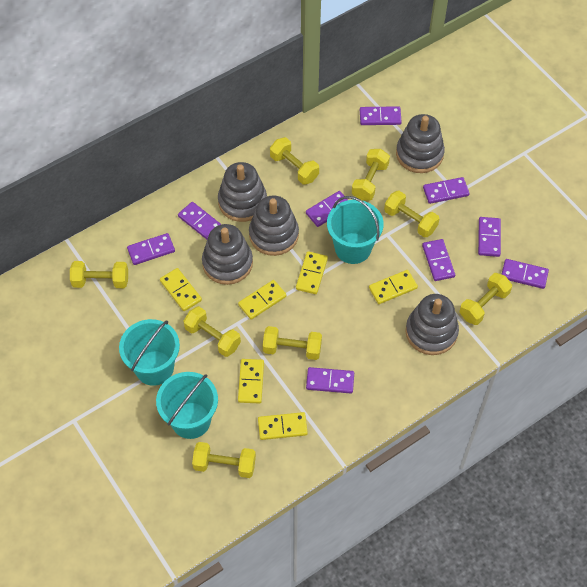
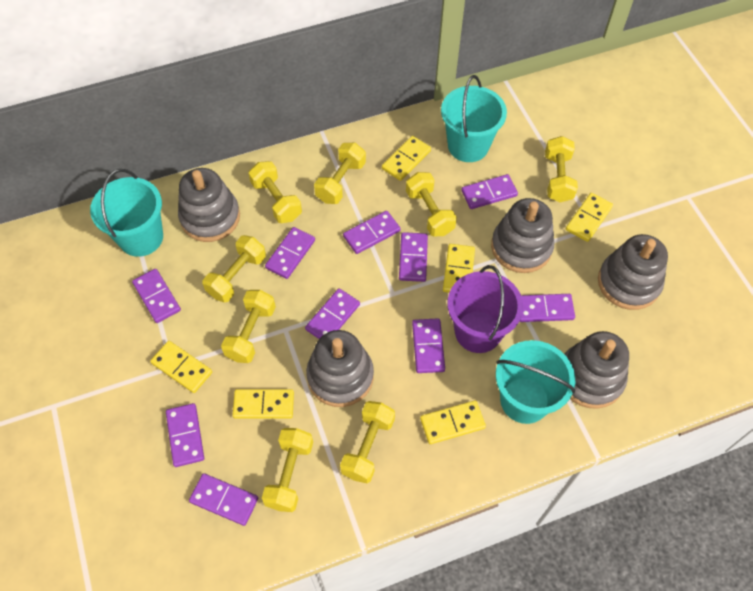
purple bucket: none = 0 -> [447,265,523,353] = 1
purple domino: [127,233,175,265] [178,202,222,239] [306,191,348,227] [306,367,354,393] [360,106,402,125] [422,239,455,281] [423,177,470,204] [478,217,501,257] [502,259,549,289] = 9 -> [132,269,181,323] [166,403,204,467] [189,473,258,526] [265,227,315,279] [305,288,360,339] [343,211,401,254] [399,232,428,282] [412,318,445,373] [461,174,518,209] [519,294,575,322] = 10

